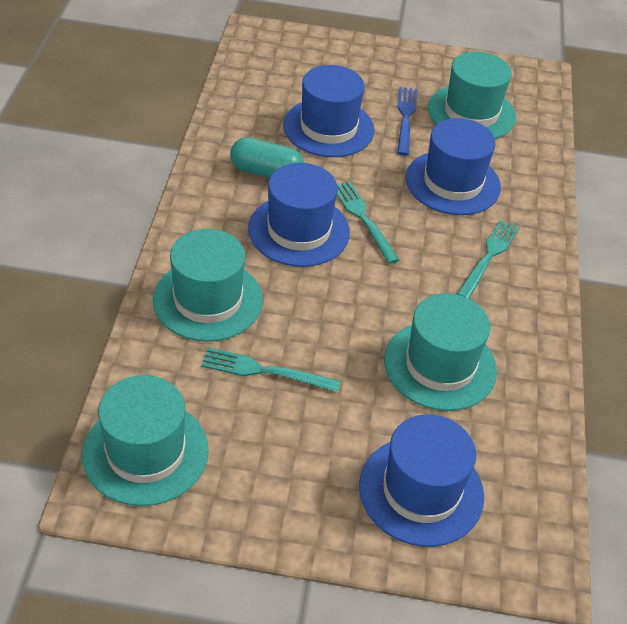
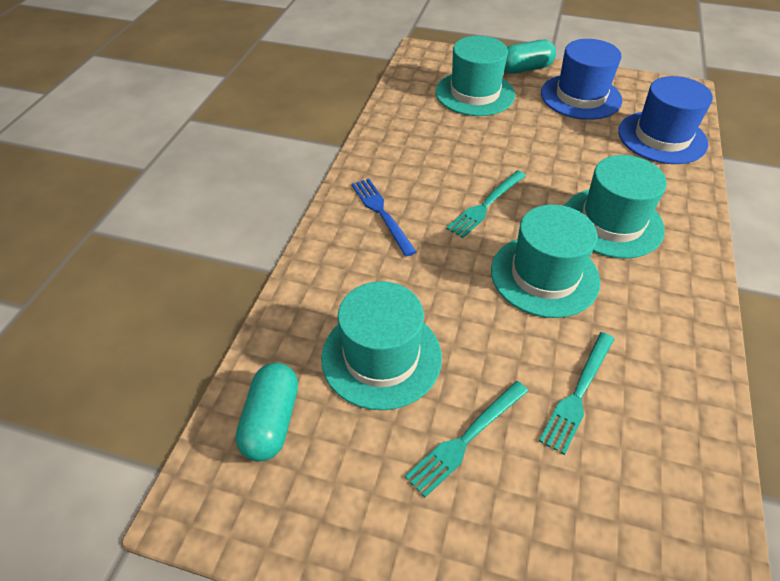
blue hat: [248,163,350,267] [283,65,375,157] [359,414,484,547] [406,118,501,215] = 4 -> [541,39,622,120] [618,76,713,164] = 2
turquoise capsule: [230,137,304,178] = 1 -> [236,363,298,461] [504,40,556,74] = 2

